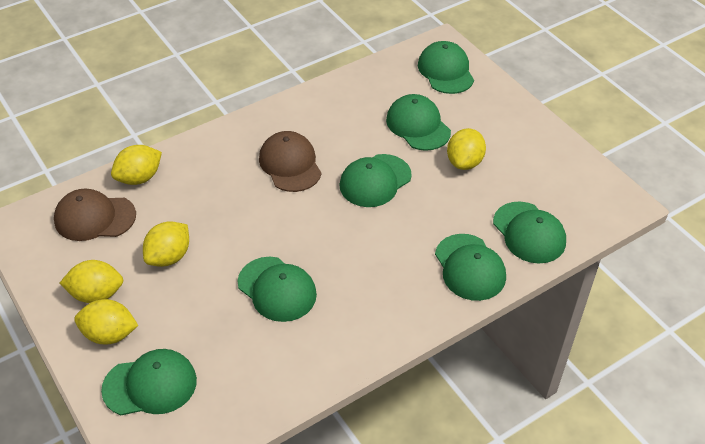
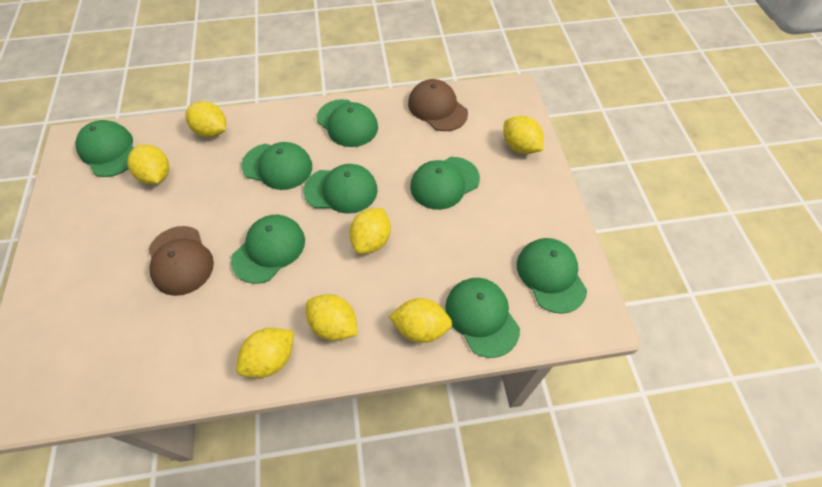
green cap: [101,349,197,415] [238,257,317,322] [339,154,412,207] [386,94,451,151] [418,41,474,94] [435,234,506,301] [493,201,566,263] = 7 -> [75,120,134,177] [231,215,305,284] [241,142,312,190] [303,164,378,214] [317,99,378,147] [410,157,480,210] [445,278,520,358] [517,238,587,314] = 8
yellow lemon: [60,260,123,303] [74,299,139,344] [111,145,162,185] [143,221,189,267] [447,128,486,170] = 5 -> [127,144,169,185] [185,101,226,138] [236,328,294,378] [306,294,358,341] [349,208,391,254] [388,298,452,343] [503,116,544,154] = 7

